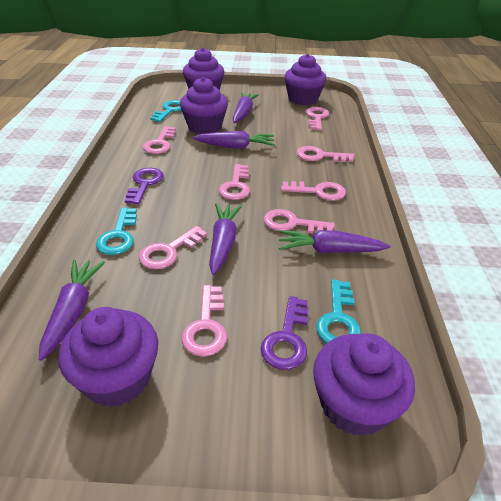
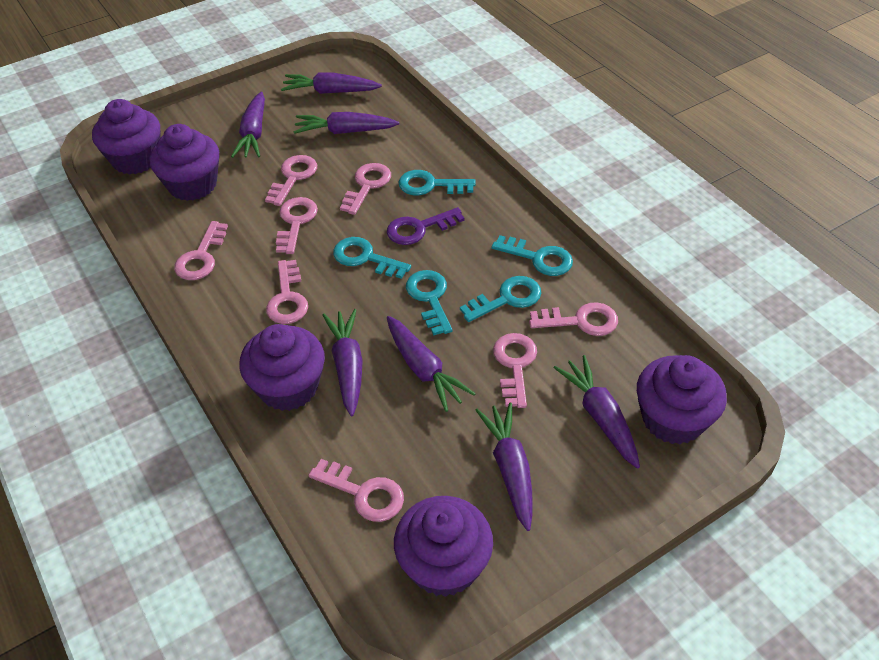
purple carrot: [39,260,105,361] [193,131,275,149] [209,203,242,275] [232,92,259,123] [279,230,390,253] = 5 -> [231,92,265,158] [281,72,382,94] [294,112,399,134] [322,309,363,416] [387,316,476,412] [476,402,532,531] [554,355,640,469] = 7
purple key: [125,168,164,205] [261,296,308,370] = 2 -> [387,207,465,245] = 1
turquoise key: [96,207,137,255] [150,100,181,122] [316,279,361,343] = 3 -> [333,237,411,279] [398,170,476,195] [406,270,452,336] [460,276,541,322] [492,235,573,276] = 5

